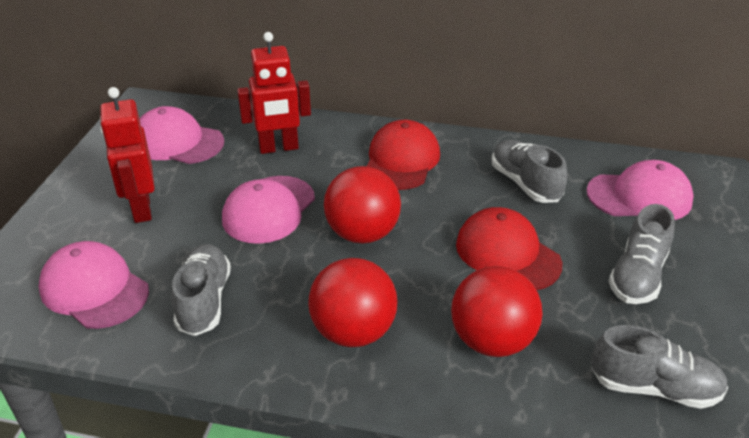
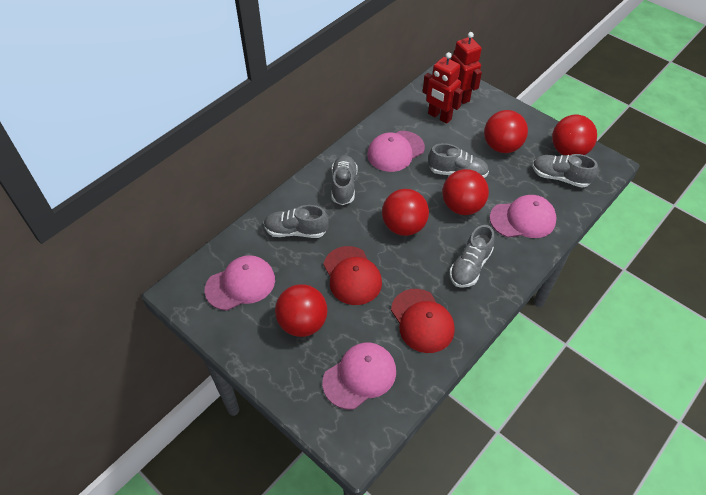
grey shoe: [171,244,231,336] [492,139,568,203] [591,325,728,409] [609,204,675,304] = 4 -> [264,205,329,238] [331,155,358,205] [428,143,489,178] [450,225,495,288] [532,154,598,188] = 5
red ball: [308,258,398,347] [324,166,401,244] [451,266,543,357] = 3 -> [275,284,328,337] [382,189,429,236] [442,169,489,215] [484,110,528,153] [552,115,597,155] = 5

